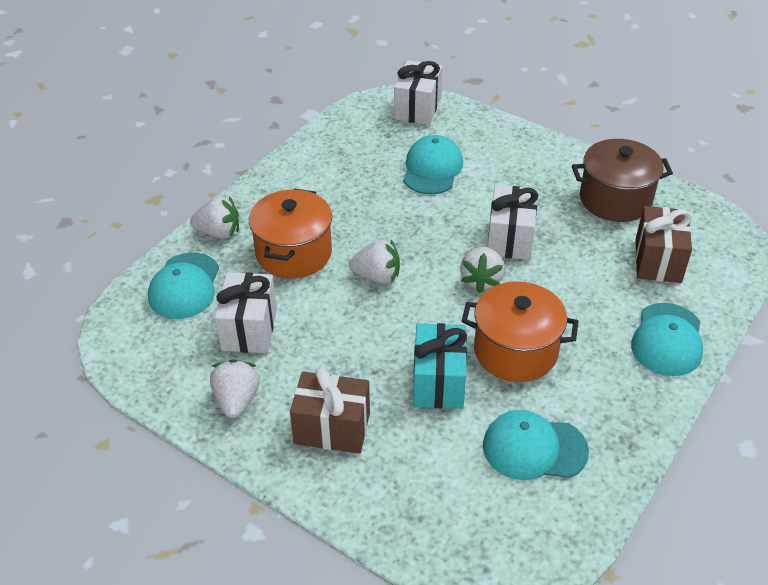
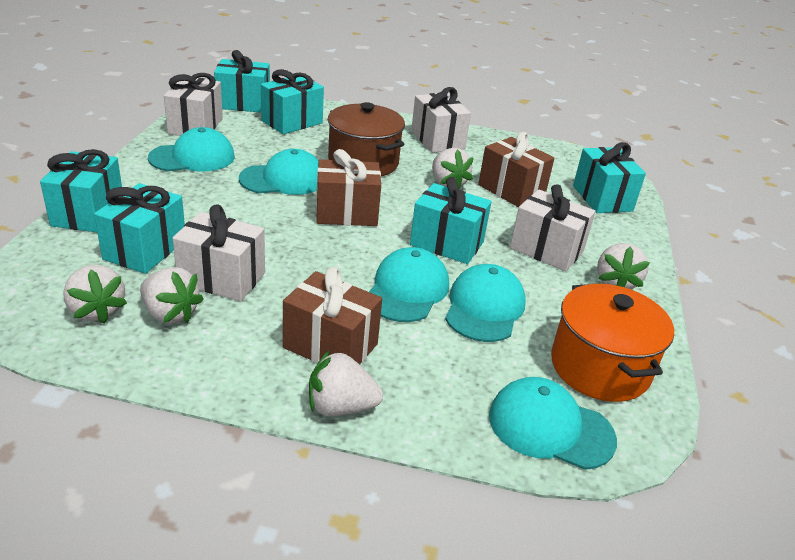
brown gift: [290,366,370,454] [635,206,692,283] = 2 -> [283,267,382,365] [316,149,381,226] [478,132,554,207] = 3
orange pot: [249,189,332,279] [462,281,579,382] = 2 -> [551,284,674,402] = 1
turquoise cap: [148,253,219,319] [403,135,463,195] [483,410,589,480] [631,303,703,376] = 4 -> [148,127,235,172] [239,149,318,195] [369,247,449,322] [445,264,526,342] [489,377,617,470] = 5
turquoise gift: [413,323,467,409] = 1 -> [40,149,122,232] [94,183,185,274] [214,50,270,113] [261,69,324,134] [410,177,492,264] [573,142,646,213] = 6
white gift: [215,272,277,353] [394,60,443,125] [488,185,538,260] = 3 -> [164,73,223,136] [173,204,265,301] [411,87,471,153] [510,184,596,271] = 4
white strawberry: [190,196,239,239] [210,359,260,418] [349,240,400,284] [460,247,505,293] = 4 -> [63,265,127,324] [140,267,203,324] [309,350,383,416] [432,148,473,189] [597,243,650,289] = 5

